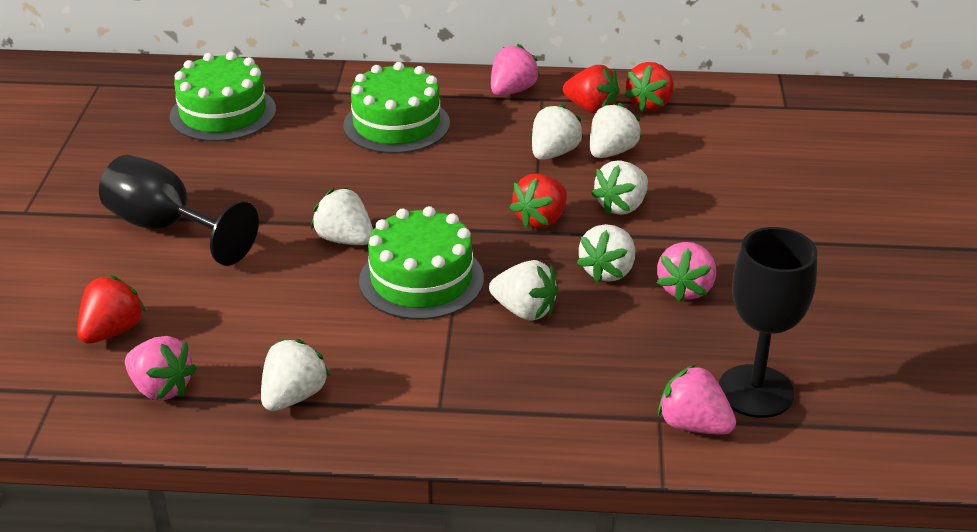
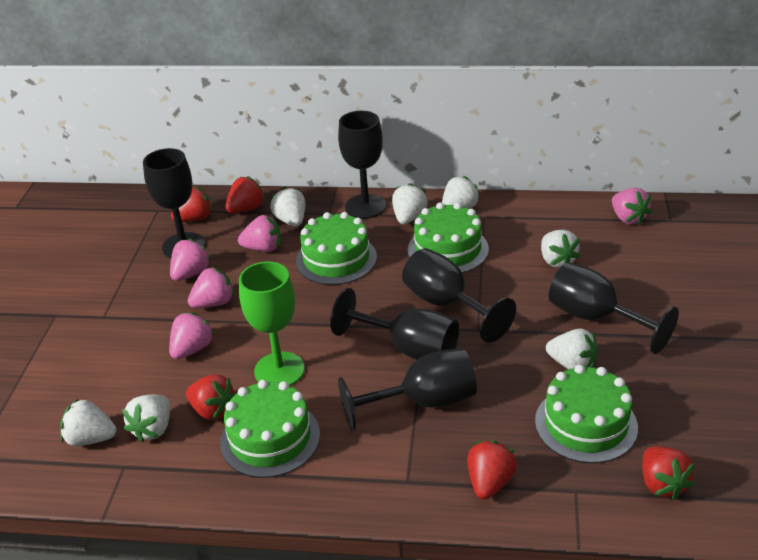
black goblet: [99,155,259,266] [719,227,817,418] = 2 -> [143,148,205,258] [330,288,459,360] [338,111,386,219] [338,348,477,431] [402,248,516,343] [549,262,679,354] = 6
green cake: [170,52,276,142] [343,62,450,154] [359,206,484,320] = 3 -> [220,380,320,478] [296,212,377,285] [408,202,489,273] [535,365,638,463] = 4
green goblet: none = 0 -> [239,261,305,385] = 1
pink strawberry: [125,336,197,401] [491,44,540,96] [657,242,716,302] [658,364,736,435] = 4 -> [169,312,214,359] [170,238,211,281] [188,267,234,308] [238,215,281,252] [612,188,652,225] = 5
red strawberry: [77,275,146,344] [510,174,567,229] [563,65,620,114] [624,62,674,112] = 4 -> [171,186,212,222] [186,374,236,420] [225,176,265,213] [467,440,517,500] [642,446,695,500] = 5

